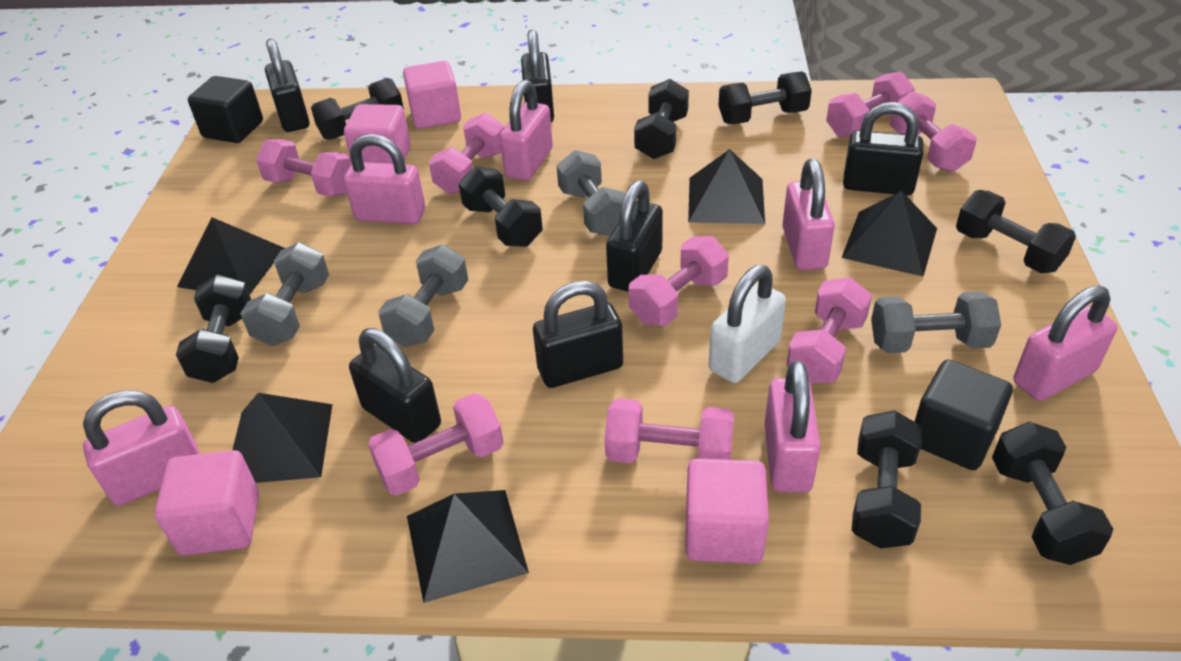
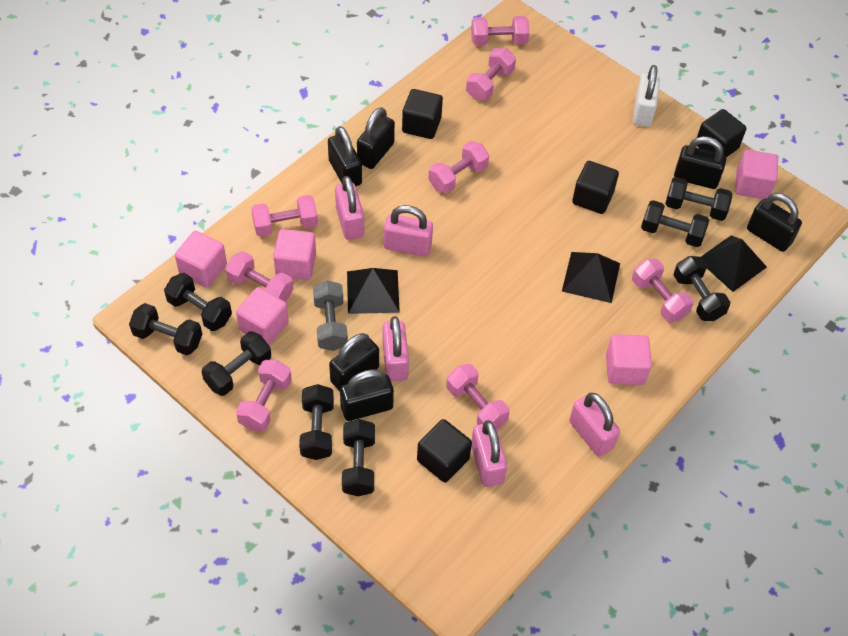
black cube: [188,76,263,143] [914,360,1013,470] = 2 -> [402,89,443,139] [417,419,472,482] [572,161,619,214] [697,109,746,157] = 4
black pyramid: [177,217,285,295] [233,393,333,483] [407,490,529,603] [688,149,765,224] [841,191,937,276] = 5 -> [347,268,400,314] [562,252,620,303] [701,235,767,292] = 3
grey dumbbell: [240,242,329,346] [378,245,468,347] [557,150,625,236] [871,292,1001,353] = 4 -> [313,281,348,351] = 1
pink cube: [155,450,259,555] [344,104,411,164] [403,61,461,129] [686,458,769,564] = 4 -> [175,231,227,288] [236,287,289,345] [273,229,316,280] [606,334,652,385] [735,150,778,199] = 5
pink padlock: [83,390,200,506] [344,134,425,224] [500,80,553,181] [764,361,821,493] [782,159,835,270] [1013,285,1117,401] = 6 -> [335,176,364,240] [382,316,409,382] [384,205,433,256] [471,420,507,487] [569,393,620,457] = 5

